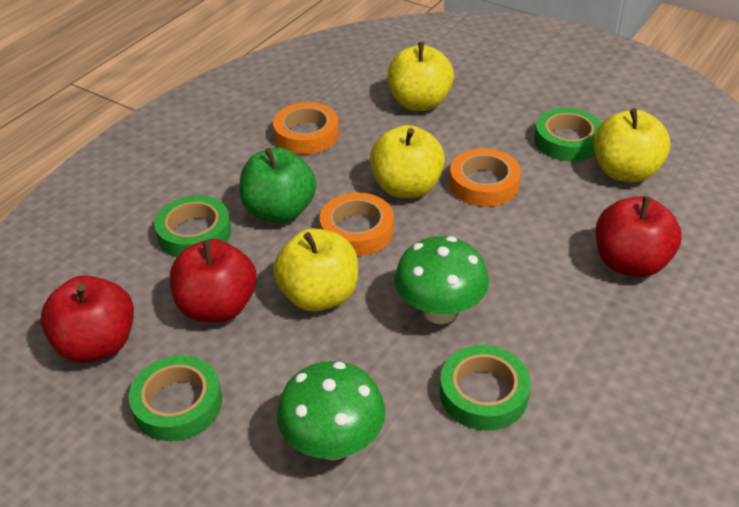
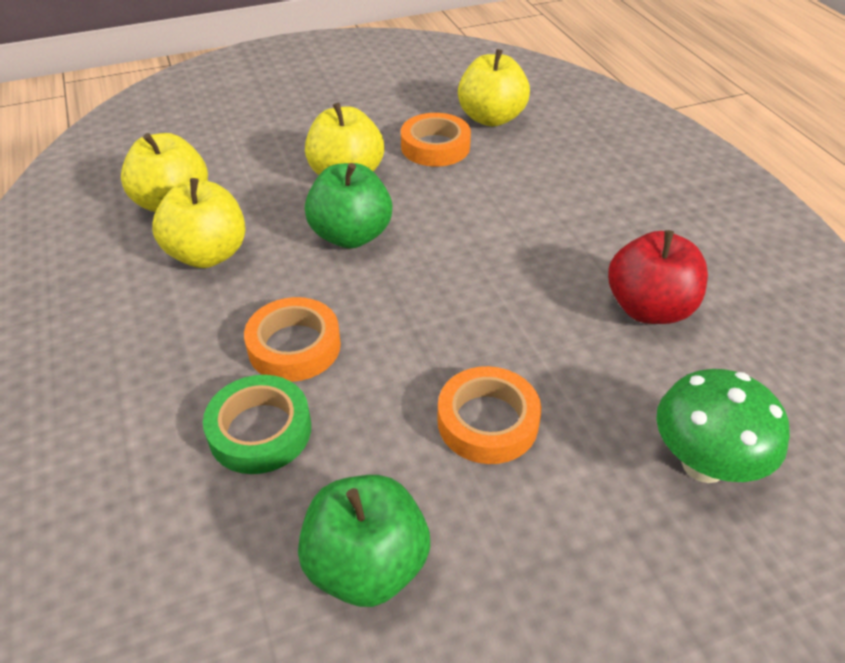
green apple: [240,148,316,223] = 1 -> [298,475,430,607] [305,163,392,249] = 2
green mushroom: [277,361,385,460] [395,236,489,324] = 2 -> [656,369,790,483] = 1
green tape: [129,355,222,441] [154,195,231,257] [440,345,531,431] [534,108,602,161] = 4 -> [203,375,311,474] = 1
red apple: [40,275,134,363] [170,239,257,322] [596,196,682,277] = 3 -> [608,230,708,324] = 1

